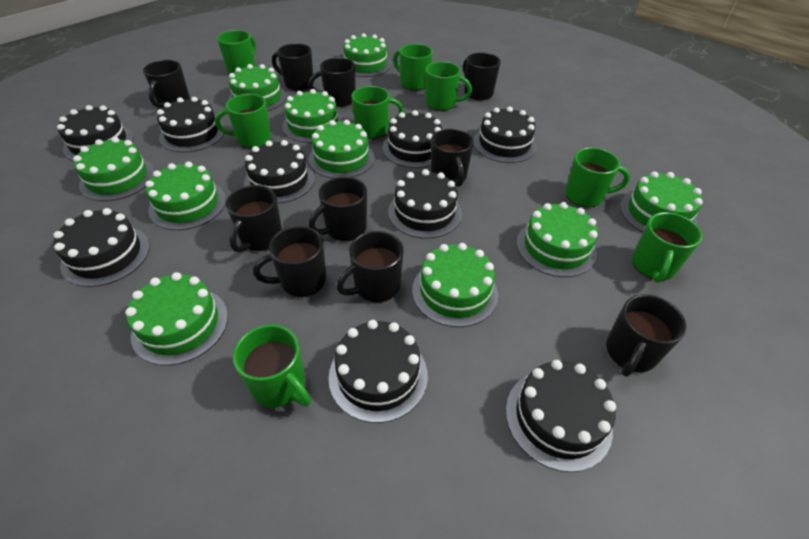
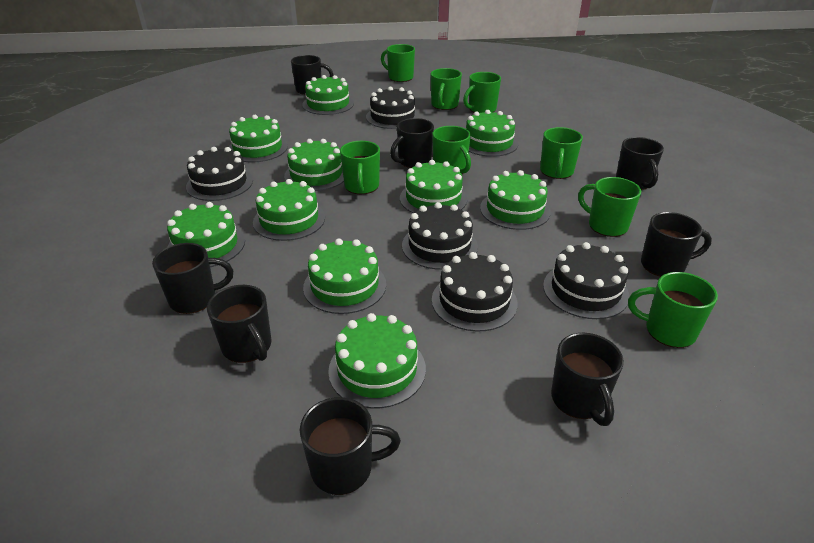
black cake: [53,208,150,287] [57,105,134,161] [157,97,224,152] [244,140,315,204] [328,320,428,423] [383,110,442,168] [388,169,462,239] [473,107,537,163] [506,360,616,472] = 9 -> [186,147,253,201] [366,87,420,129] [402,202,478,270] [432,252,518,332] [543,242,629,319] = 5
black mug: [143,60,190,108] [226,185,282,252] [253,226,326,297] [272,43,314,91] [308,58,355,107] [309,176,367,241] [336,231,404,302] [431,129,474,187] [463,52,501,100] [606,294,687,377] = 10 -> [152,243,233,314] [207,285,271,363] [291,55,333,95] [300,397,401,495] [390,118,434,168] [551,333,624,426] [616,137,664,190] [641,212,712,277] = 8

